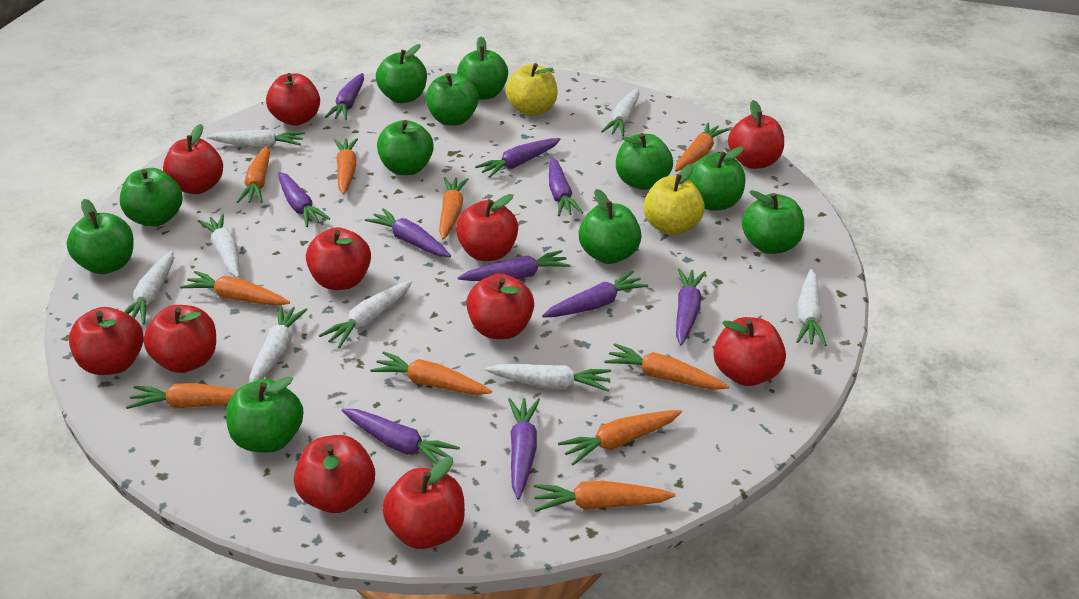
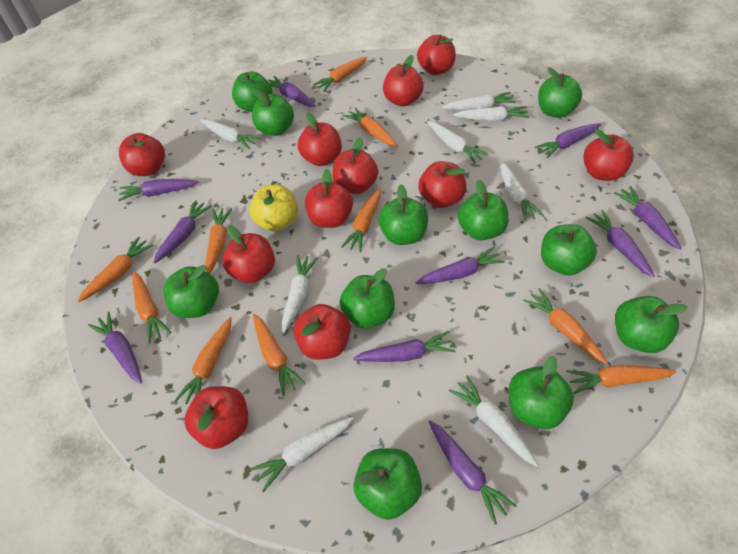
yellow apple: [505,63,558,116] [643,164,705,235] = 2 -> [249,185,298,232] = 1

